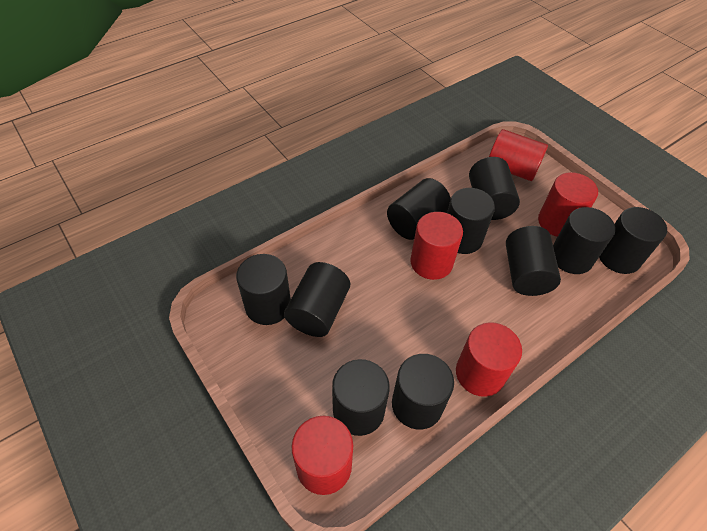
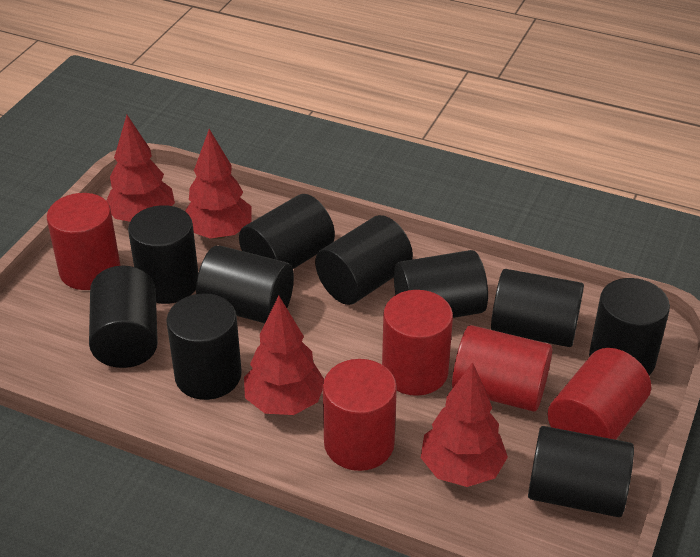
red tree: none = 0 -> [107,115,175,222] [185,129,252,239] [244,296,324,415] [421,362,508,487] = 4

